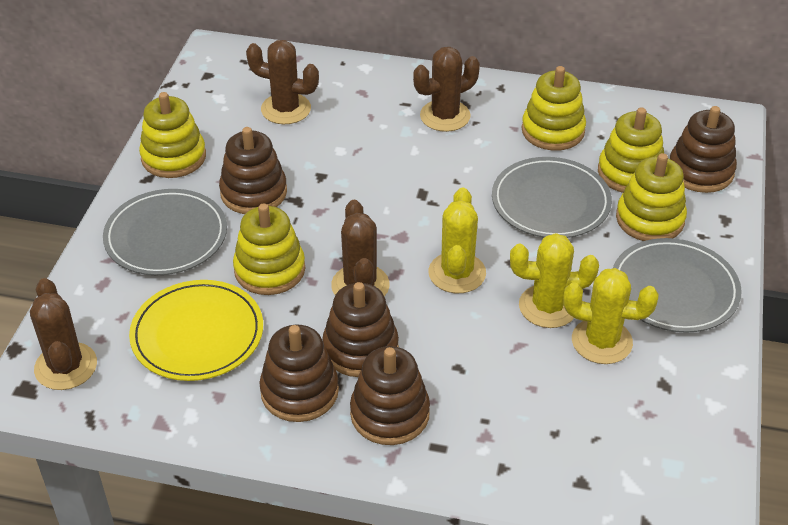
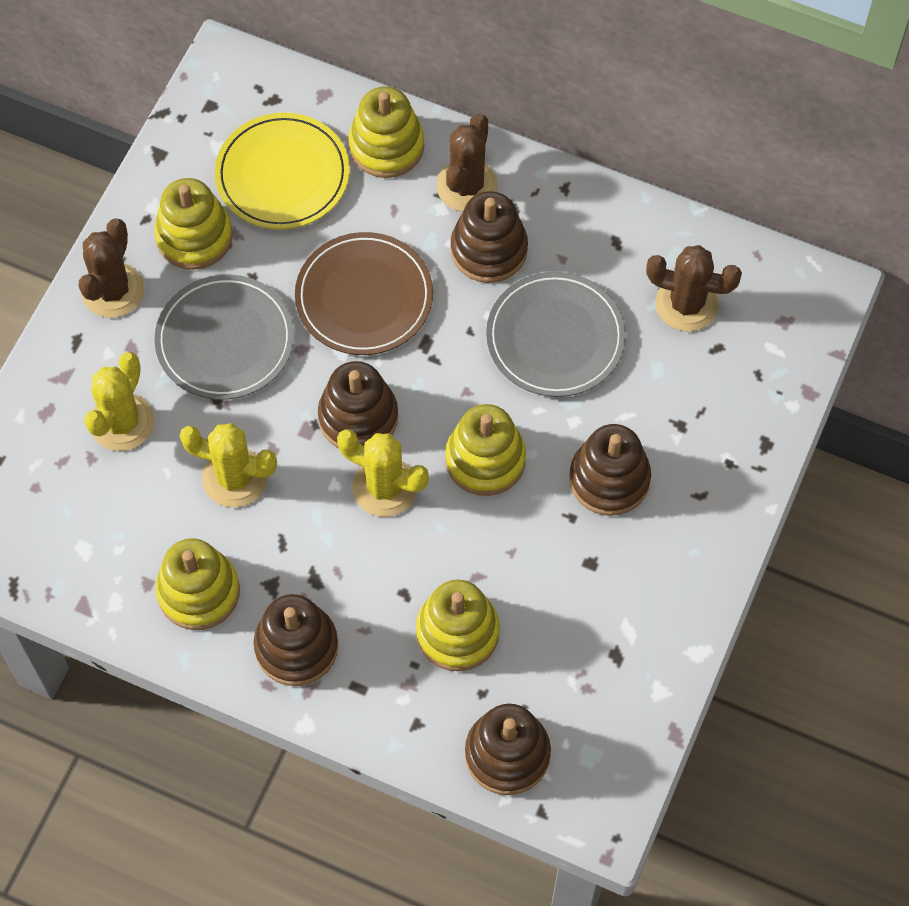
brown cactus: [30,278,97,390] [246,40,319,124] [331,200,390,296] [413,47,480,132] = 4 -> [79,218,144,318] [436,114,498,212] [646,245,742,332] = 3
brown plate: none = 0 -> [295,232,433,355] = 1
grey plate: [103,189,227,275] [492,157,612,238] [613,238,742,333] = 3 -> [154,274,294,400] [486,272,626,397] = 2

